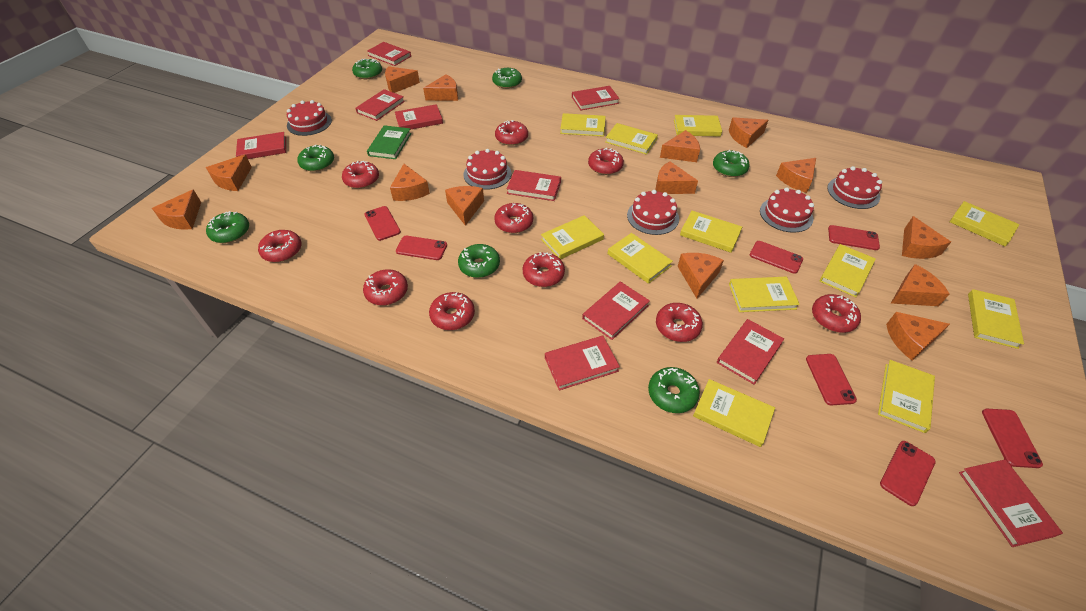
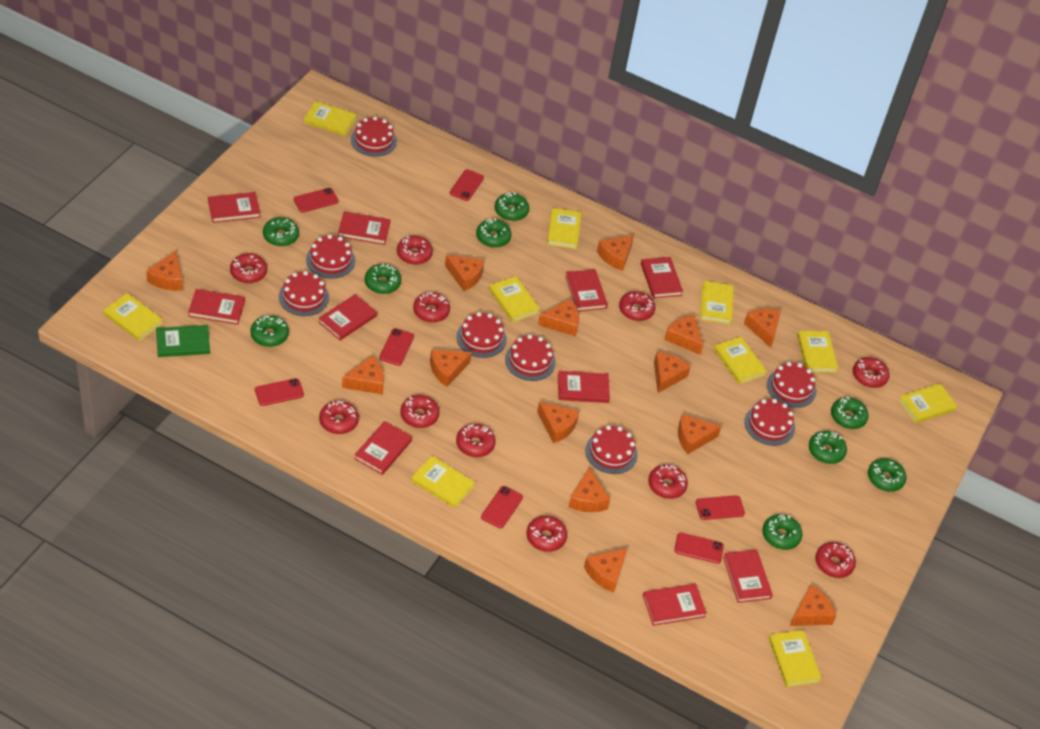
green donut: [206,211,249,243] [297,145,334,172] [352,58,382,79] [458,244,500,278] [492,68,522,89] [648,367,700,413] [713,150,750,177] = 7 -> [250,315,289,347] [263,217,299,246] [365,264,401,294] [476,218,512,248] [494,192,529,221] [762,514,803,550] [809,431,847,464] [831,396,869,429] [868,458,906,492] = 9
red cake: [287,100,332,136] [463,149,511,190] [627,190,679,235] [760,188,814,233] [827,166,882,209] = 5 -> [279,271,329,316] [306,235,356,279] [351,117,397,157] [456,312,507,358] [505,335,556,381] [585,425,638,474] [744,399,795,446] [767,362,816,408] = 8
red donut: [258,230,302,262] [342,161,379,189] [363,269,408,305] [429,292,475,330] [494,203,533,233] [495,120,528,146] [523,252,565,287] [588,148,624,175] [656,303,703,342] [812,294,861,333] = 10 -> [230,253,267,283] [319,401,359,434] [397,236,433,265] [400,395,440,428] [413,292,450,323] [456,423,496,457] [526,515,567,552] [619,291,655,321] [648,464,688,499] [815,542,856,578] [853,357,890,388] = 11
yellow book: [541,215,604,259] [560,113,606,137] [605,123,658,155] [608,233,673,284] [674,115,722,137] [680,211,742,253] [693,379,775,447] [729,277,800,312] [819,244,876,297] [878,360,935,433] [949,201,1019,246] [968,289,1024,349] = 12 -> [103,293,163,341] [304,101,357,136] [411,456,475,508] [489,276,540,323] [547,208,581,249] [700,281,734,325] [714,337,767,384] [769,630,822,687] [797,331,838,372] [898,383,958,423] = 10

